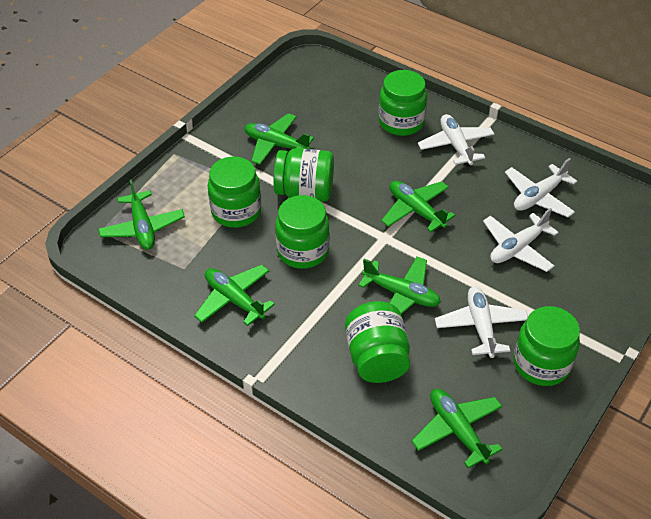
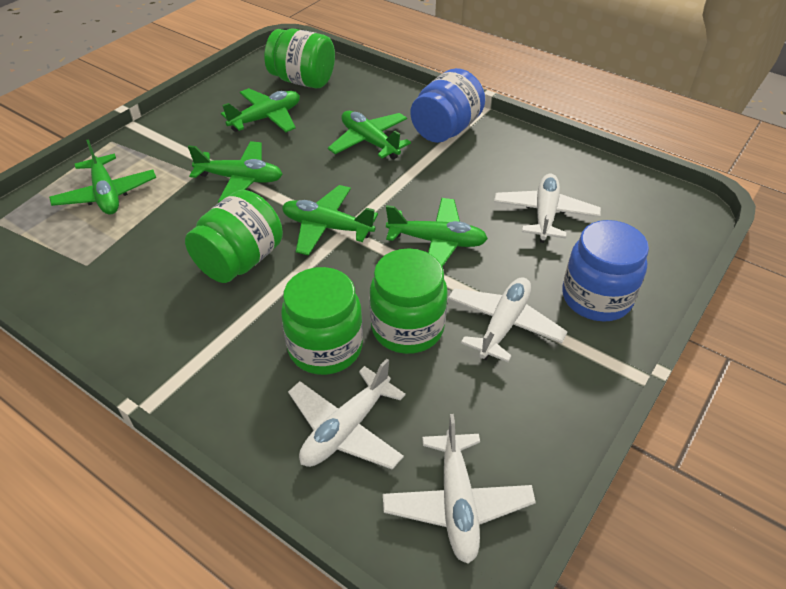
blue jar: none = 0 -> [410,68,485,143] [562,220,649,322] = 2
green jar: [208,157,261,228] [273,148,334,202] [275,195,330,269] [345,301,410,383] [379,70,427,136] [514,306,580,386] = 6 -> [185,190,283,283] [264,29,335,88] [281,267,363,375] [370,248,448,354] = 4

